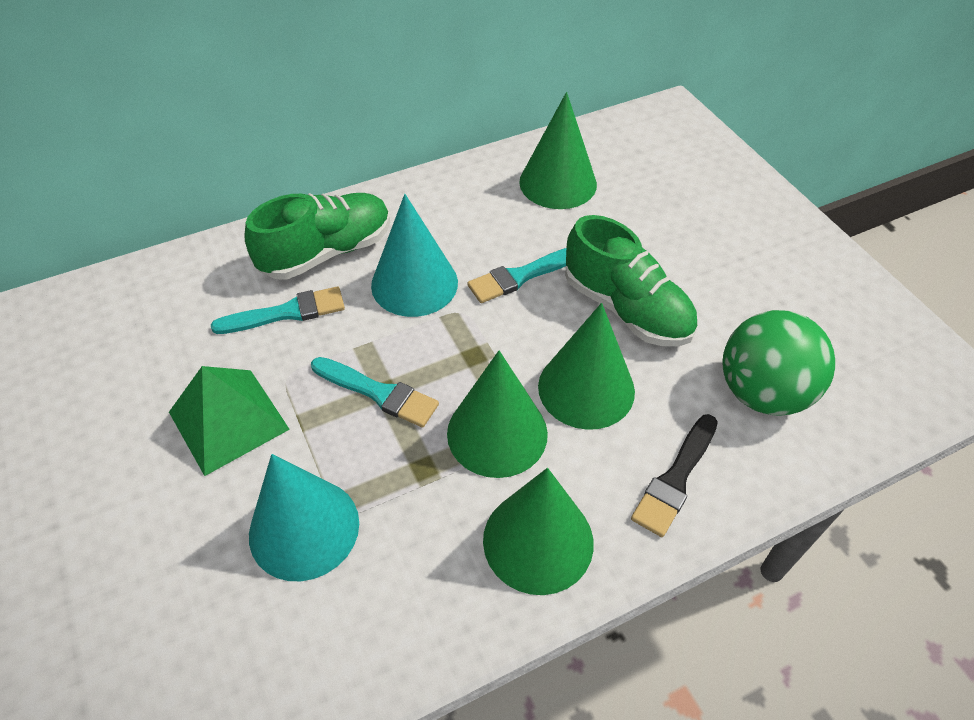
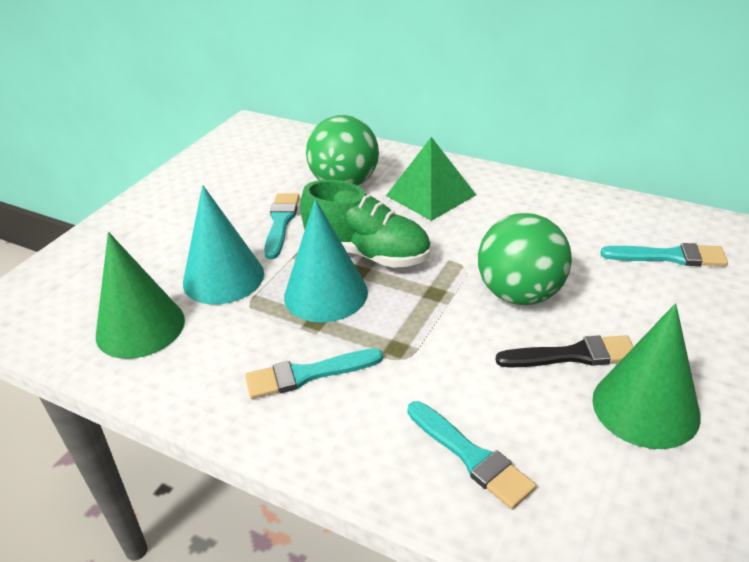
green ball: [723,310,835,415] = 1 -> [306,115,379,186] [478,213,572,305] = 2
green cone: [447,351,548,478] [483,468,594,595] [519,92,597,209] [538,303,635,430] = 4 -> [96,232,185,359] [592,303,701,449] = 2
green shoe: [244,193,390,280] [565,215,697,346] = 2 -> [300,180,430,268] = 1
turquoise brush: [211,287,345,334] [311,357,439,428] [467,248,566,303] = 3 -> [245,348,383,399] [264,193,300,259] [408,401,536,509] [600,243,728,266] = 4

